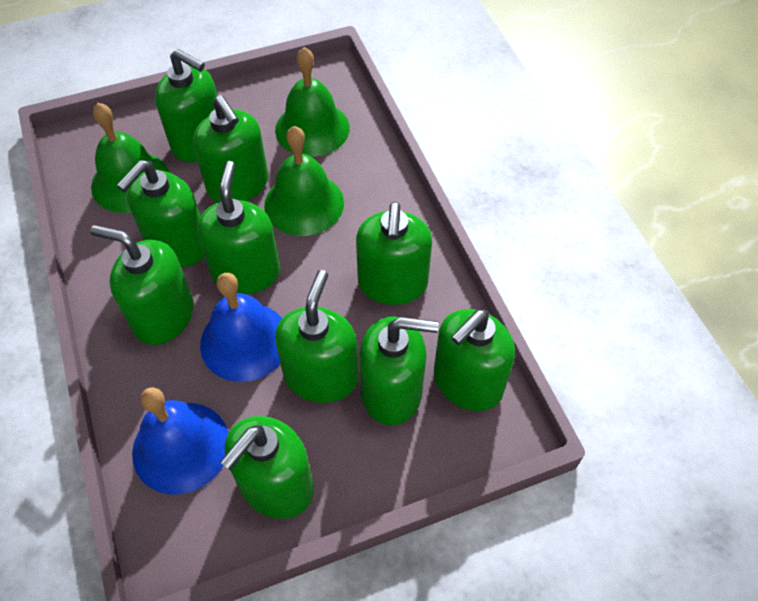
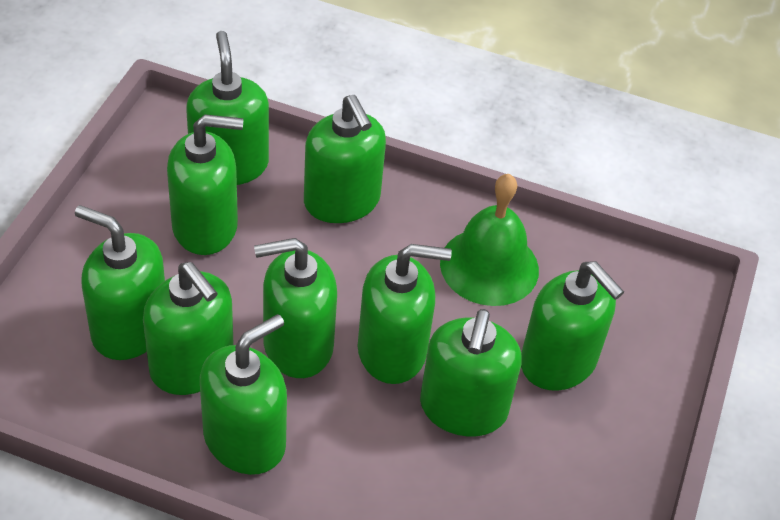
blue bell: [132,387,229,495] [200,273,282,382] = 2 -> none = 0
green bell: [91,103,170,213] [264,126,344,236] [275,47,350,157] = 3 -> [440,174,539,306] = 1

